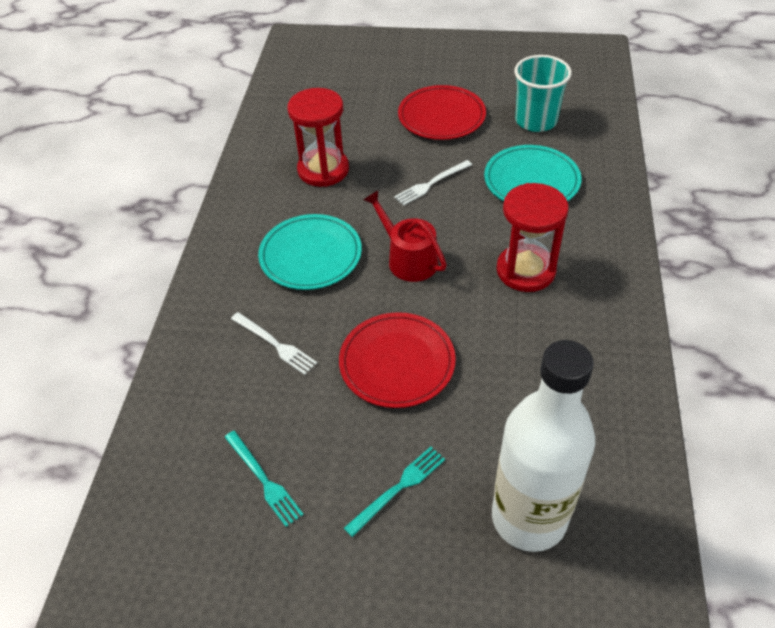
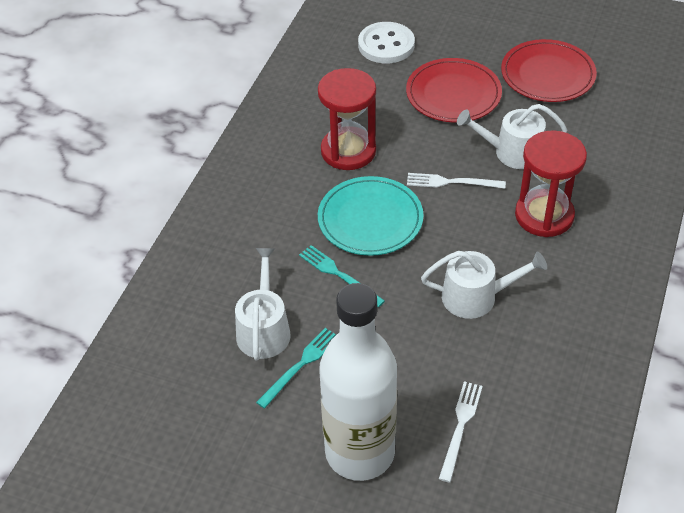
red watering can: [363,191,447,282] = 1 -> none = 0
turquoise cup: [514,55,572,132] = 1 -> none = 0
turquoise plate: [258,214,362,290] [484,145,581,201] = 2 -> [318,176,424,256] = 1
white button: none = 0 -> [358,22,415,63] = 1
white watering can: none = 0 -> [235,248,291,361] [421,251,547,319] [457,104,567,169] = 3

